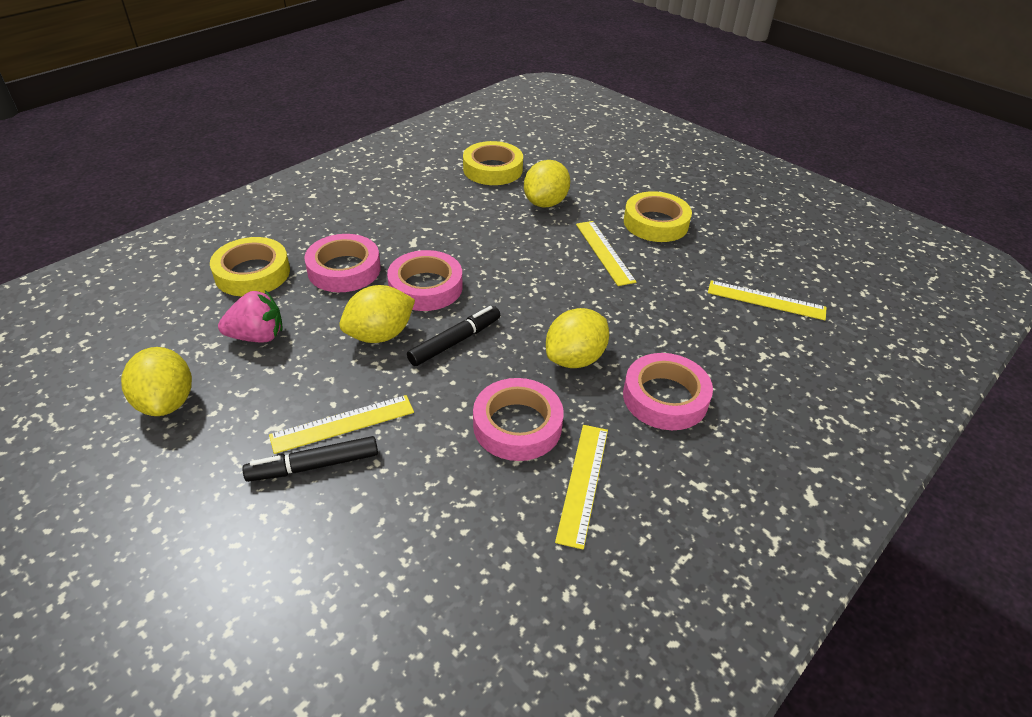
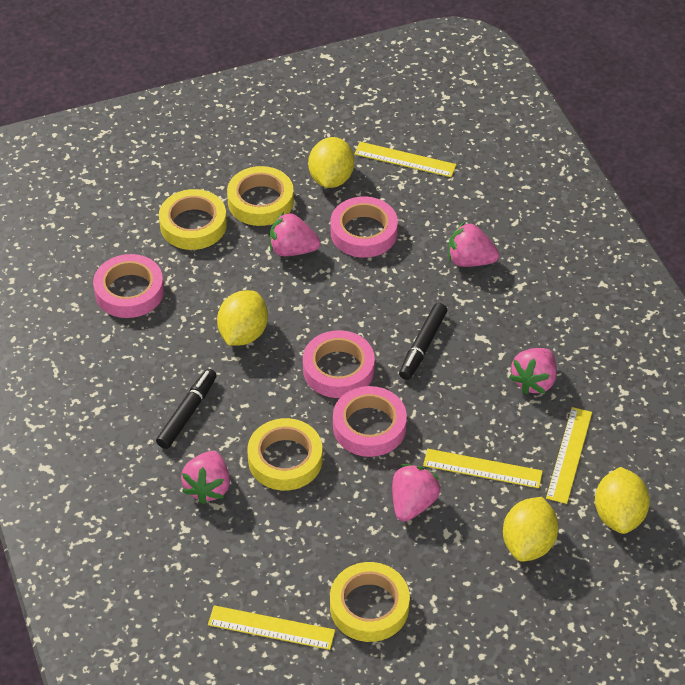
pink strawberry: [218,290,283,342] = 1 -> [181,451,230,504] [270,212,321,256] [392,464,441,522] [448,222,499,267] [509,348,557,394] = 5
yellow tape: [210,237,290,297] [463,141,523,185] [624,191,692,242] = 3 -> [159,189,227,250] [227,166,294,226] [247,418,323,490] [330,562,410,642] = 4

